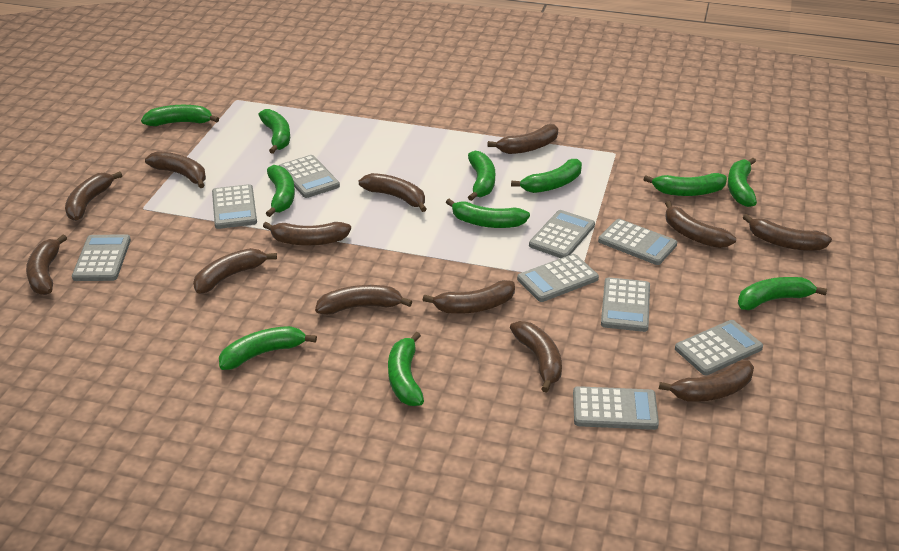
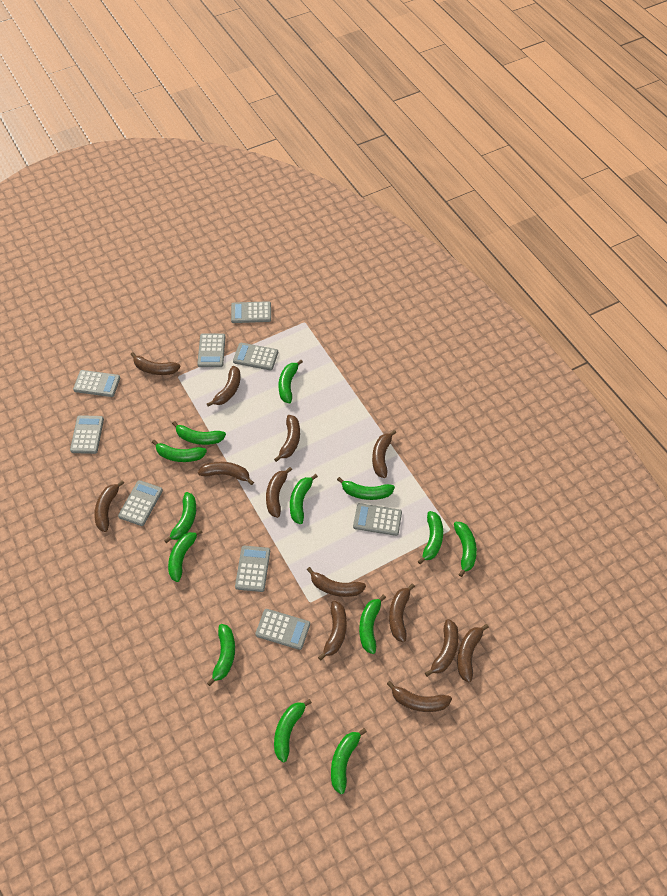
green banana: [141,105,219,126] [219,326,317,370] [258,109,290,154] [266,165,295,217] [388,332,424,406] [446,199,530,228] [468,150,495,201] [511,159,582,193] [643,173,727,196] [728,158,757,207] [738,277,827,310] = 11 -> [152,440,207,462] [164,492,196,543] [168,529,203,582] [172,421,226,445] [207,624,235,686] [274,699,312,762] [279,360,303,403] [290,474,318,524] [331,728,367,794] [337,477,395,500] [359,595,386,654] [418,511,443,564] [454,522,477,577] = 13

